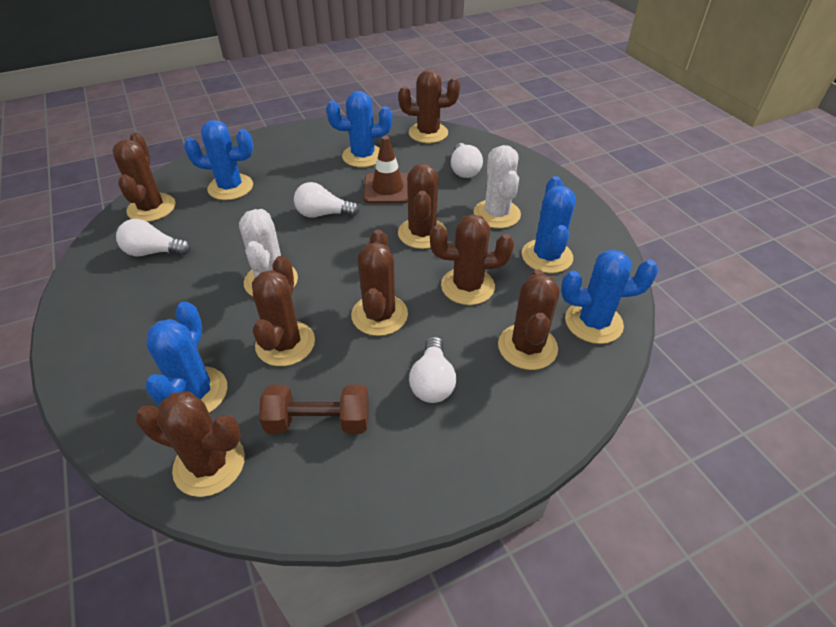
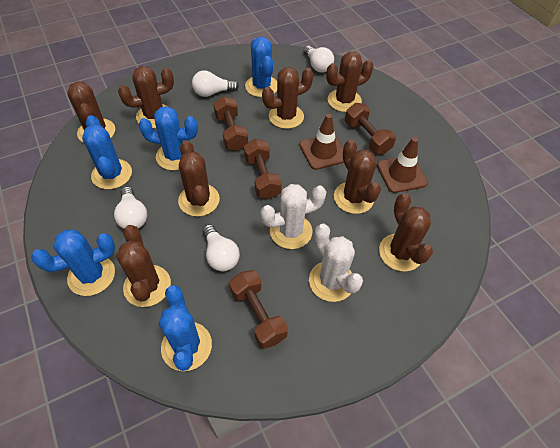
brown dumbbell: [259,385,369,434] = 1 -> [213,96,248,151] [229,270,288,349] [244,139,282,199] [345,103,396,154] = 4
brown traffic cone: [363,136,408,203] = 1 -> [299,114,344,170] [377,137,428,193] = 2

